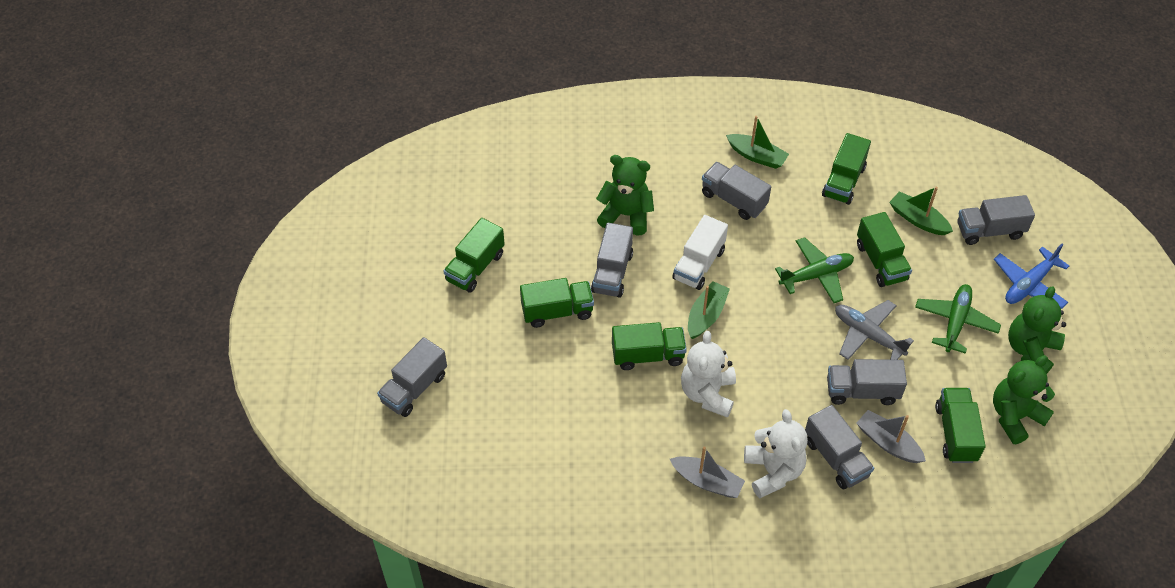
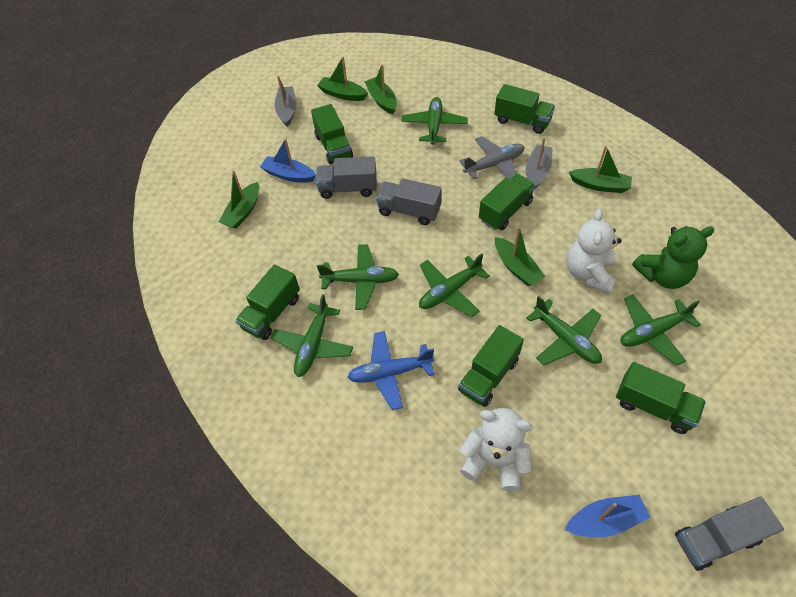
blue boat: none = 0 -> [260,139,316,183] [565,495,650,537] = 2
green boat: [688,281,730,339] [726,116,789,169] [889,187,953,235] = 3 -> [219,170,259,229] [317,57,368,101] [364,64,397,114] [495,227,545,286] [569,146,632,193] = 5
green plane: [775,237,854,303] [915,284,1001,354] = 2 -> [270,294,353,377] [317,244,399,310] [402,97,468,145] [419,254,490,317] [526,296,602,365] [621,295,701,365] = 6
green teddy bear: [596,155,654,235] [993,355,1055,444] [1008,286,1066,374] = 3 -> [632,226,714,289] = 1
grey truck: [377,337,447,417] [591,223,633,298] [702,162,771,220] [805,405,874,489] [827,359,907,405] [957,195,1035,245] = 6 -> [316,156,377,199] [376,179,442,225] [675,497,784,571] = 3
white truck: [672,215,728,290] = 1 -> none = 0

